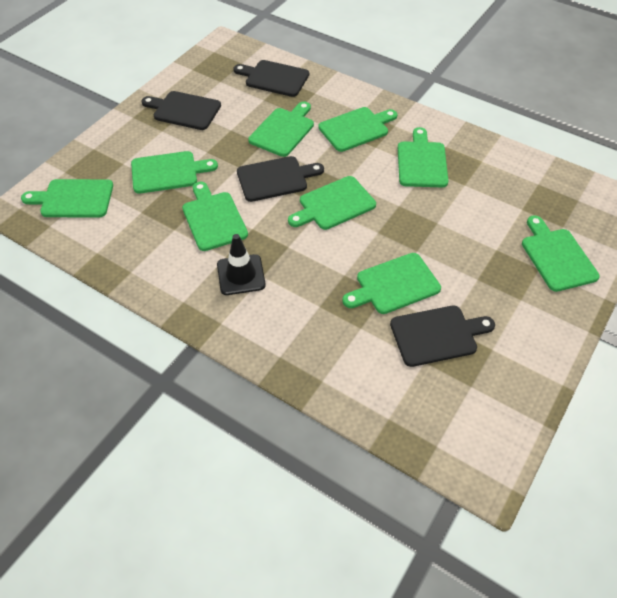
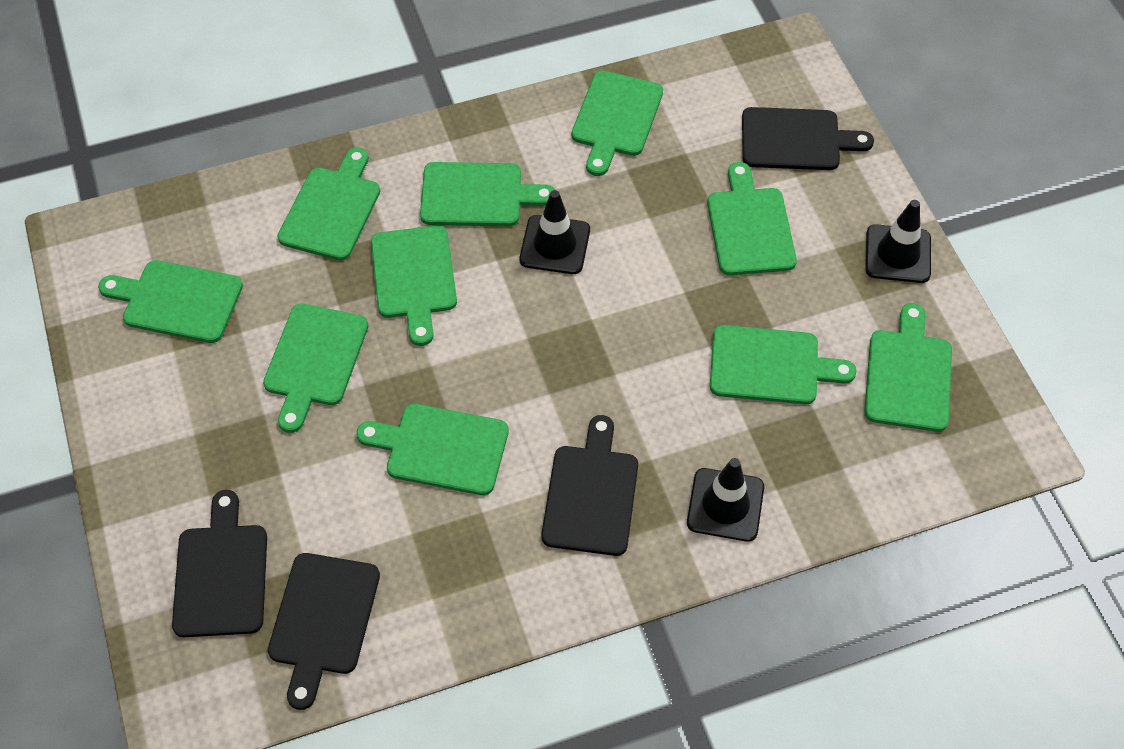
black traffic cone: [217,234,266,295] = 1 -> [520,190,590,274] [687,458,764,542] [865,200,931,283] = 3
green cutting board: [21,179,113,218] [131,151,218,194] [182,182,248,251] [248,102,314,157] [288,176,376,230] [318,107,397,152] [342,253,441,314] [398,127,448,187] [522,215,600,292] = 9 -> [98,260,243,343] [263,304,368,433] [278,148,380,261] [356,404,509,495] [371,225,457,346] [420,162,555,226] [572,71,663,176] [707,162,797,275] [710,325,857,404] [864,303,952,432] = 10

